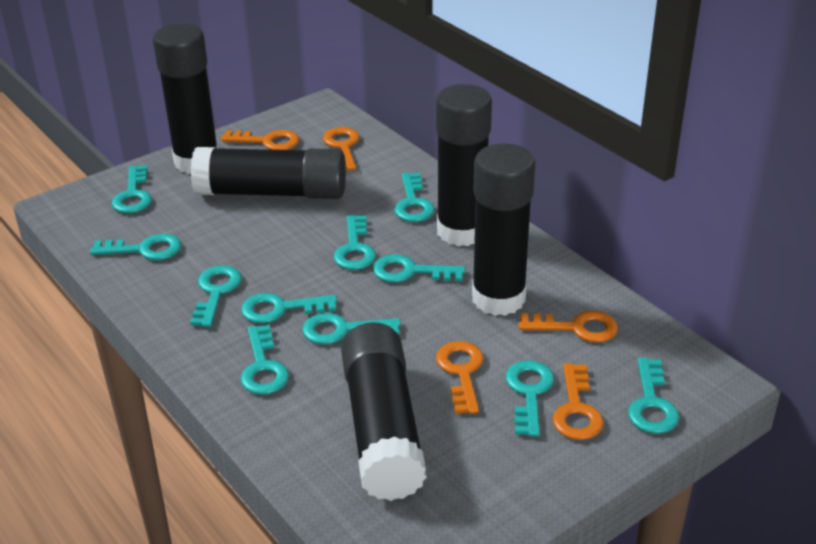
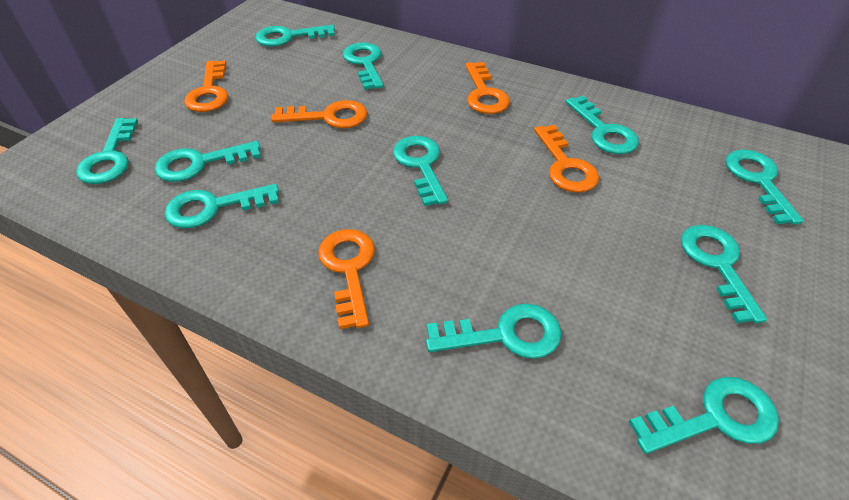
black glue stick: [153,24,218,174] [191,147,346,199] [341,322,427,501] [436,84,492,246] [472,143,535,316] = 5 -> none = 0

